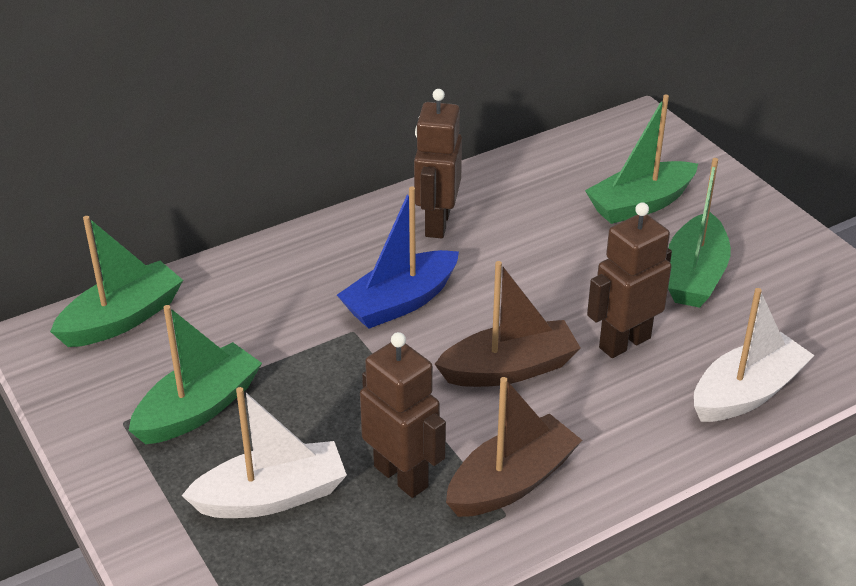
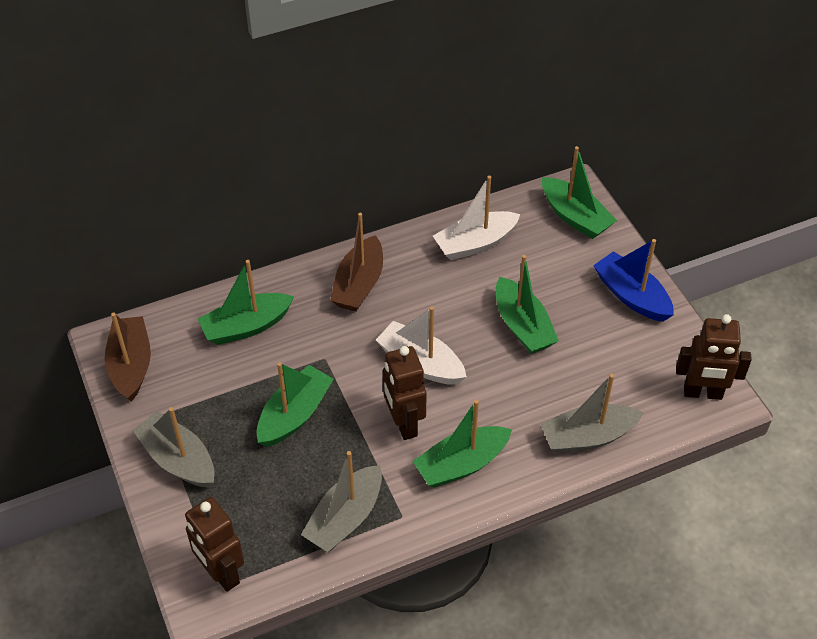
green boat: [50,216,183,347] [128,305,262,444] [585,94,698,224] [668,158,731,308] = 4 -> [198,260,294,345] [257,362,334,447] [413,400,512,488] [496,255,559,354] [542,146,617,239] = 5
grey boat: none = 0 -> [133,407,214,488] [301,451,382,552] [540,374,644,453] = 3

